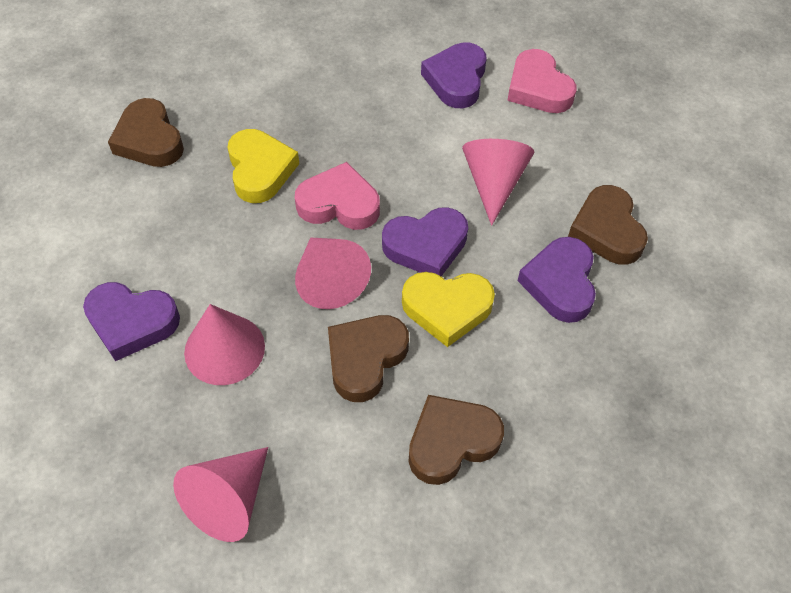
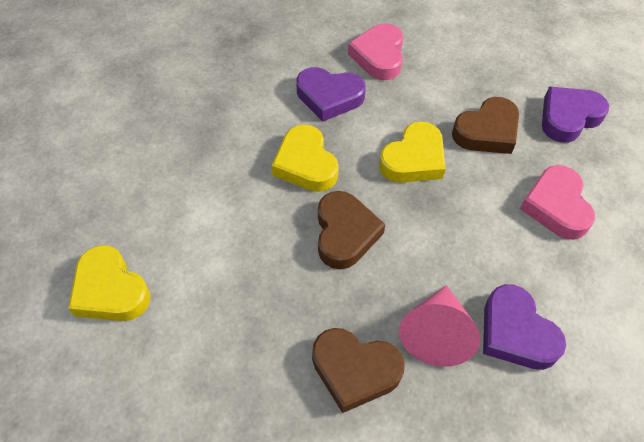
brown heart: [108,98,184,167] [328,315,409,402] [408,395,504,485] [568,185,648,265] = 4 -> [312,328,405,413] [318,191,385,269] [452,97,519,154] = 3
pink cone: [173,447,268,542] [184,304,265,385] [295,238,371,309] [462,139,534,226] = 4 -> [399,285,480,367] = 1
purple heart: [83,282,180,361] [382,207,468,276] [421,42,487,108] [518,237,596,323] = 4 -> [296,67,366,122] [483,284,566,370] [542,87,609,143] = 3
yellow heart: [227,129,299,203] [402,272,495,347] = 2 -> [68,245,150,321] [271,124,339,192] [379,121,446,183] = 3

